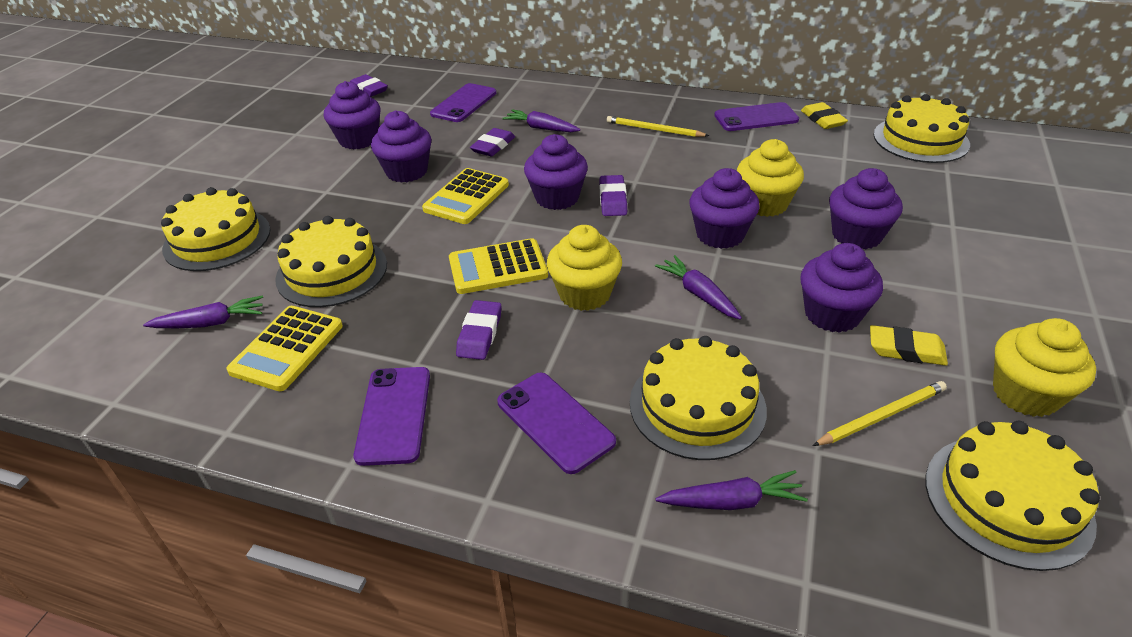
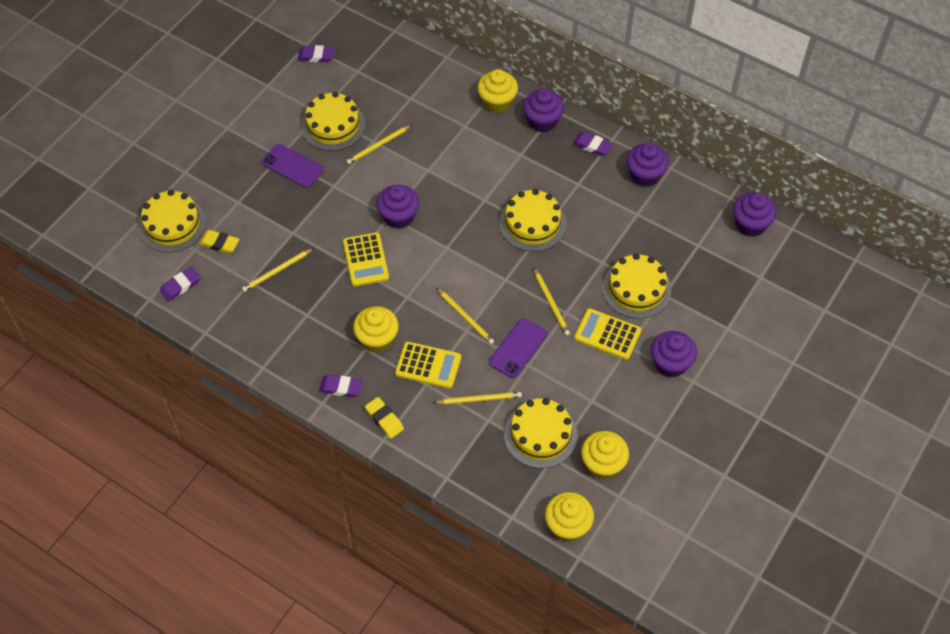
purple carrot: [143,295,263,328] [502,110,580,132] [655,255,742,320] [656,470,808,510] = 4 -> none = 0
purple cupcake: [324,81,381,149] [371,110,431,183] [524,134,588,210] [689,168,760,249] [800,243,883,333] [829,168,903,250] = 6 -> [376,185,419,229] [523,89,564,132] [627,143,669,187] [651,331,697,378] [733,193,776,237] = 5
purple phone: [353,367,430,466] [430,83,496,122] [497,373,616,474] [714,102,799,131] = 4 -> [262,144,324,188] [489,318,547,378] = 2
yellow cupcake: [547,225,622,311] [737,139,804,217] [993,318,1096,417] = 3 -> [353,306,399,353] [478,69,518,113] [545,492,594,541] [581,431,629,479] = 4
yellow pencil: [607,116,709,137] [813,381,947,446] = 2 -> [242,248,314,292] [346,125,412,164] [433,392,522,405] [437,288,494,344] [534,268,570,336] = 5

